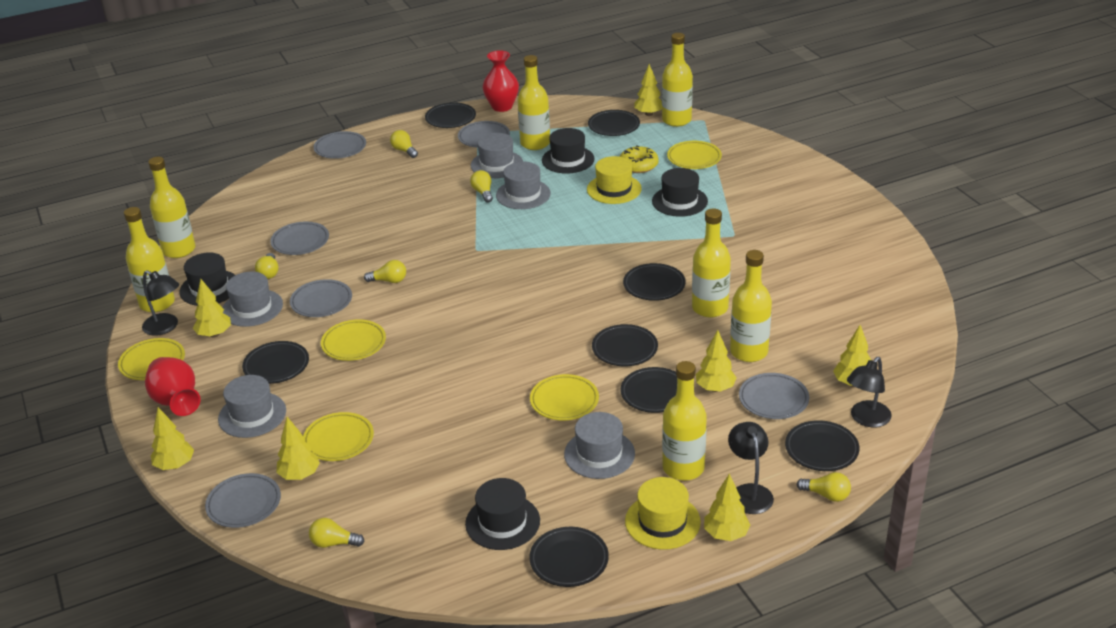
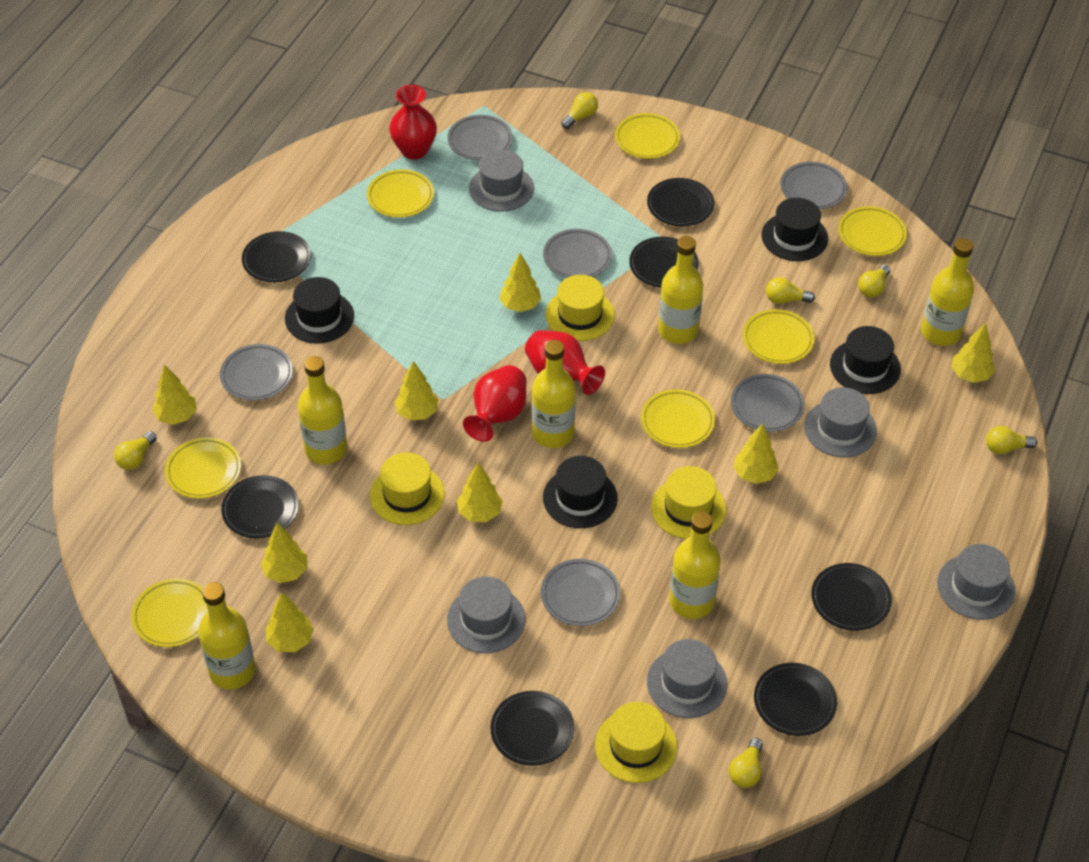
black lamp: [142,270,179,336] [728,422,774,514] [847,357,892,427] = 3 -> none = 0
black plate: [242,341,309,384] [425,102,476,128] [529,527,609,587] [588,110,640,136] [592,324,658,366] [620,367,677,413] [623,263,686,301] [785,420,859,471] = 8 -> [221,475,299,539] [242,231,311,282] [491,691,574,766] [629,237,698,288] [647,178,714,226] [754,663,837,736] [811,563,892,631] = 7
red vase: [145,357,201,416] [483,50,519,112] = 2 -> [389,85,437,159] [463,365,527,442] [525,330,605,395] = 3
yellow bottle: [124,207,175,312] [148,157,195,258] [517,55,550,150] [662,33,693,127] [662,361,707,481] [692,208,731,318] [730,250,772,362] = 7 -> [198,582,256,689] [298,356,347,464] [532,340,576,448] [658,236,703,344] [669,511,721,619] [921,238,974,346] = 6
yellow donut: [620,145,659,173] = 1 -> none = 0
yellow hat: [587,156,642,204] [625,477,701,550] = 2 -> [370,452,445,525] [545,275,615,341] [595,702,677,783] [651,466,726,539] = 4
yellow plate: [118,338,185,380] [303,412,374,461] [321,319,386,361] [530,374,599,421] [667,141,722,169] = 5 -> [131,578,208,647] [165,437,241,499] [367,169,434,218] [615,113,680,159] [641,389,715,448] [743,309,814,364] [838,206,907,256] = 7
yellow tree: [151,407,194,470] [193,279,231,338] [276,417,320,480] [634,64,662,116] [696,330,736,392] [704,473,750,541] [833,325,871,387] = 7 -> [152,364,197,425] [261,523,307,583] [265,592,314,652] [394,361,438,420] [457,463,503,522] [499,253,541,312] [733,424,779,484] [952,323,995,383] = 8

